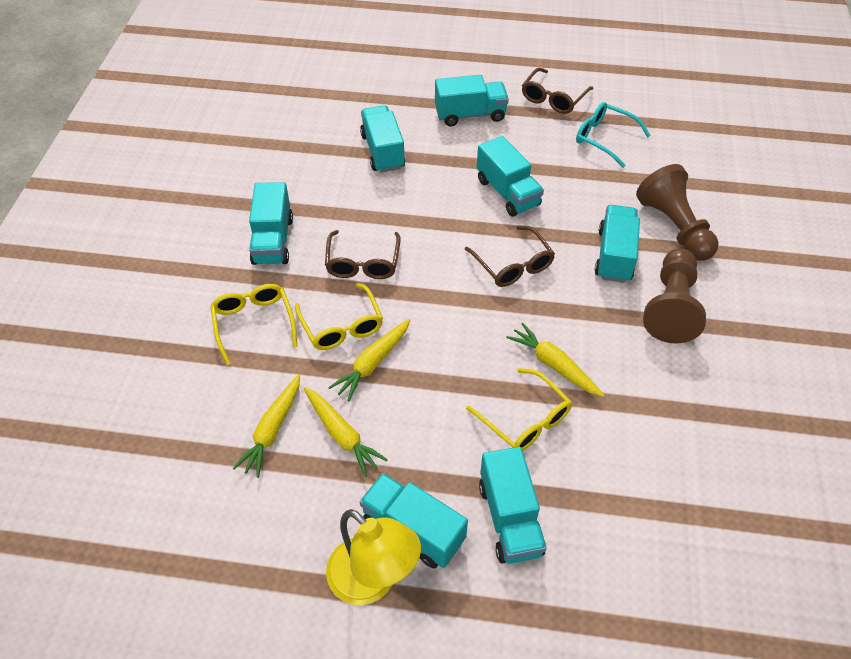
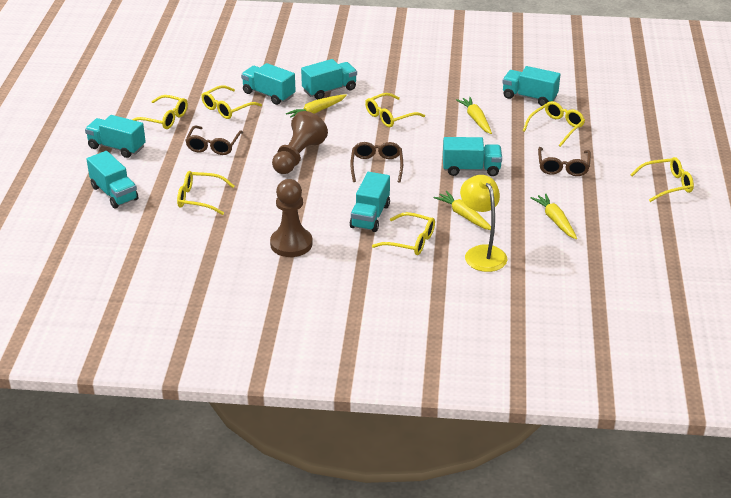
turquoise glasses: [576,102,651,168] = 1 -> none = 0
yellow glasses: [210,284,298,365] [295,283,383,350] [466,368,572,451] = 3 -> [132,95,188,129] [177,171,235,215] [202,85,262,119] [365,93,425,127] [372,212,435,255] [523,101,585,147] [630,157,694,202] = 7

